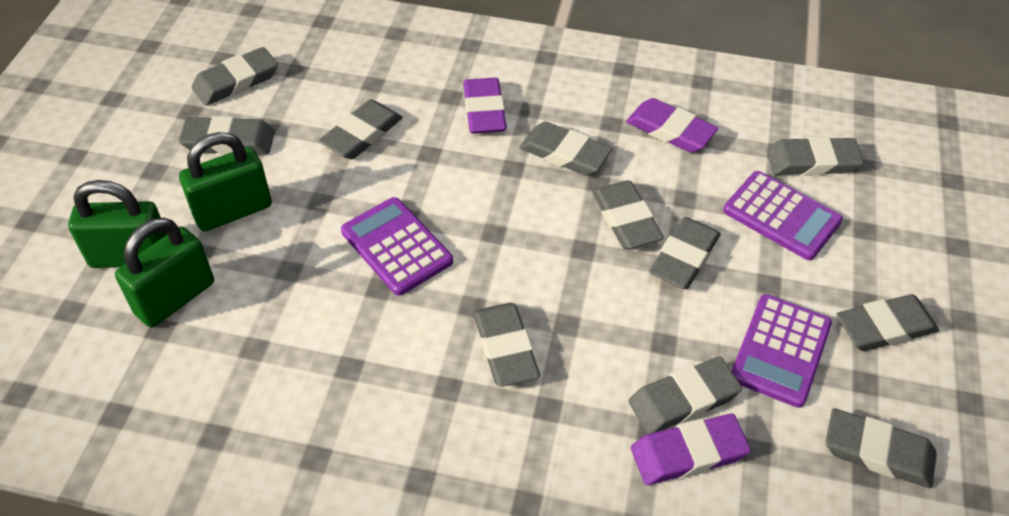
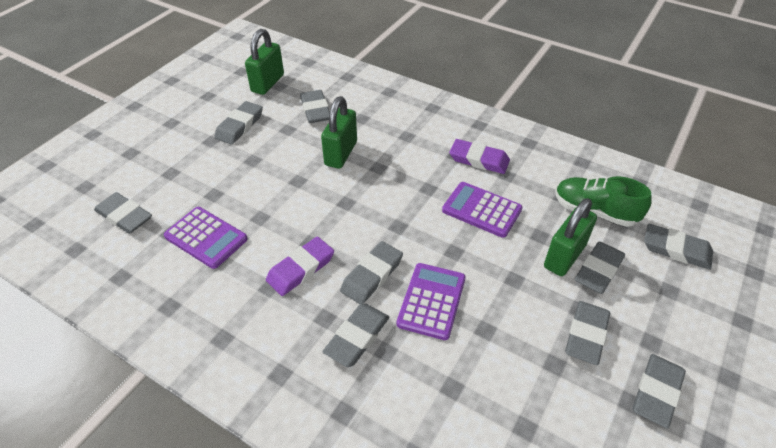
green shoe: none = 0 -> [555,176,651,227] = 1
grey eraser: [179,116,275,155] [192,47,278,106] [319,99,403,159] [473,303,540,387] [519,122,612,176] [592,180,664,249] [629,356,742,434] [649,217,721,289] [767,136,864,176] [825,408,937,488] [836,294,939,351] = 11 -> [94,192,152,234] [214,101,263,145] [300,90,330,123] [322,304,390,367] [340,241,403,304] [565,301,610,365] [575,241,625,294] [633,354,686,429] [644,224,713,270] = 9
purple eraser: [463,78,507,134] [626,98,718,153] [631,414,751,485] = 3 -> [266,237,334,296] [449,139,510,174] = 2

